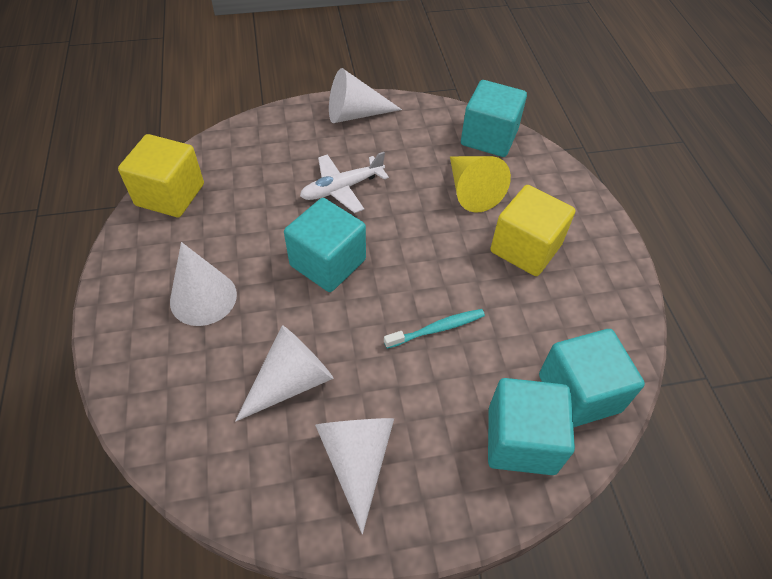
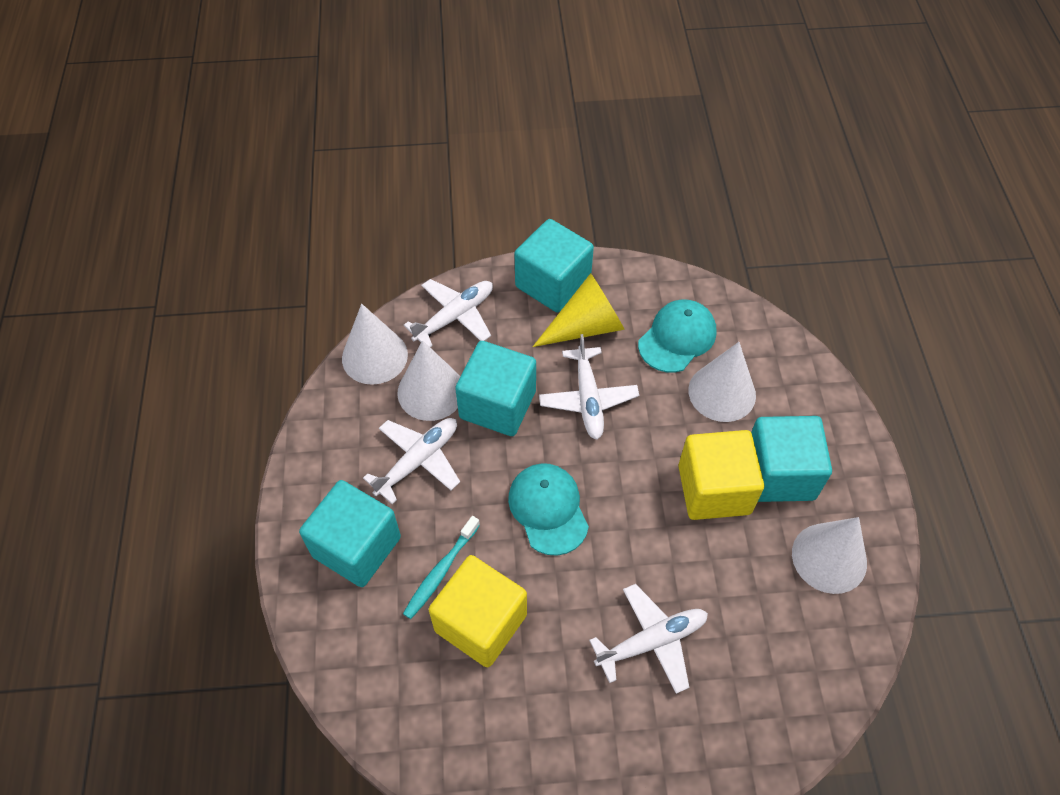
turquoise cap: none = 0 -> [508,463,589,556] [638,299,717,373] = 2
white plane: [300,152,389,213] = 1 -> [363,418,460,504] [404,279,493,347] [539,334,639,440] [589,584,708,694] = 4

